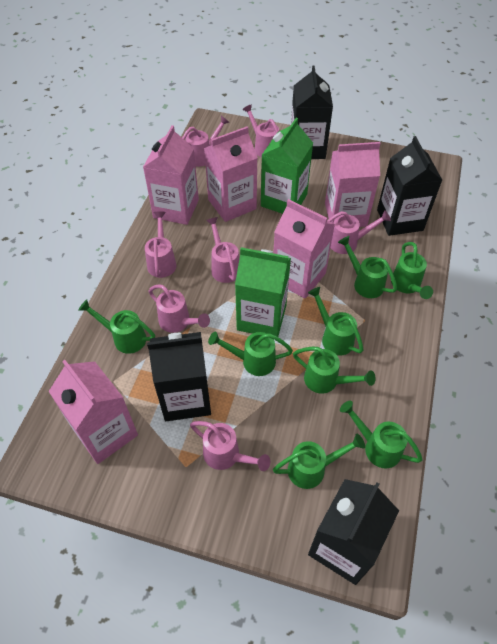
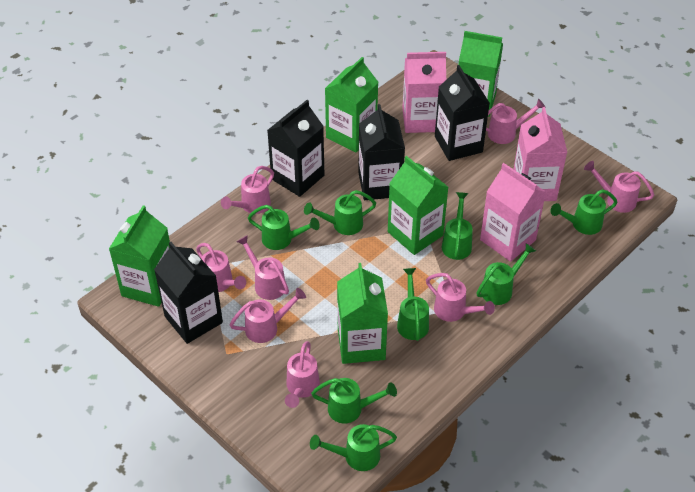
green carton: [235,247,291,337] [261,118,313,214] = 2 -> [109,205,170,307] [325,57,378,152] [337,263,388,364] [388,156,448,255] [459,31,503,117] = 5
pink carton: [48,360,138,464] [143,125,199,225] [204,126,258,222] [273,199,335,298] [325,142,380,227] = 5 -> [402,52,446,133] [480,163,546,262] [514,107,567,201] = 3
pink watering can: [145,212,176,278] [148,284,210,333] [182,116,229,167] [190,421,270,471] [206,217,239,283] [242,104,279,158] [327,210,391,254] = 7 -> [196,243,246,292] [221,166,274,214] [230,288,306,343] [237,235,289,300] [285,341,320,408] [426,273,495,322] [486,99,546,144] [584,161,654,213] = 8

